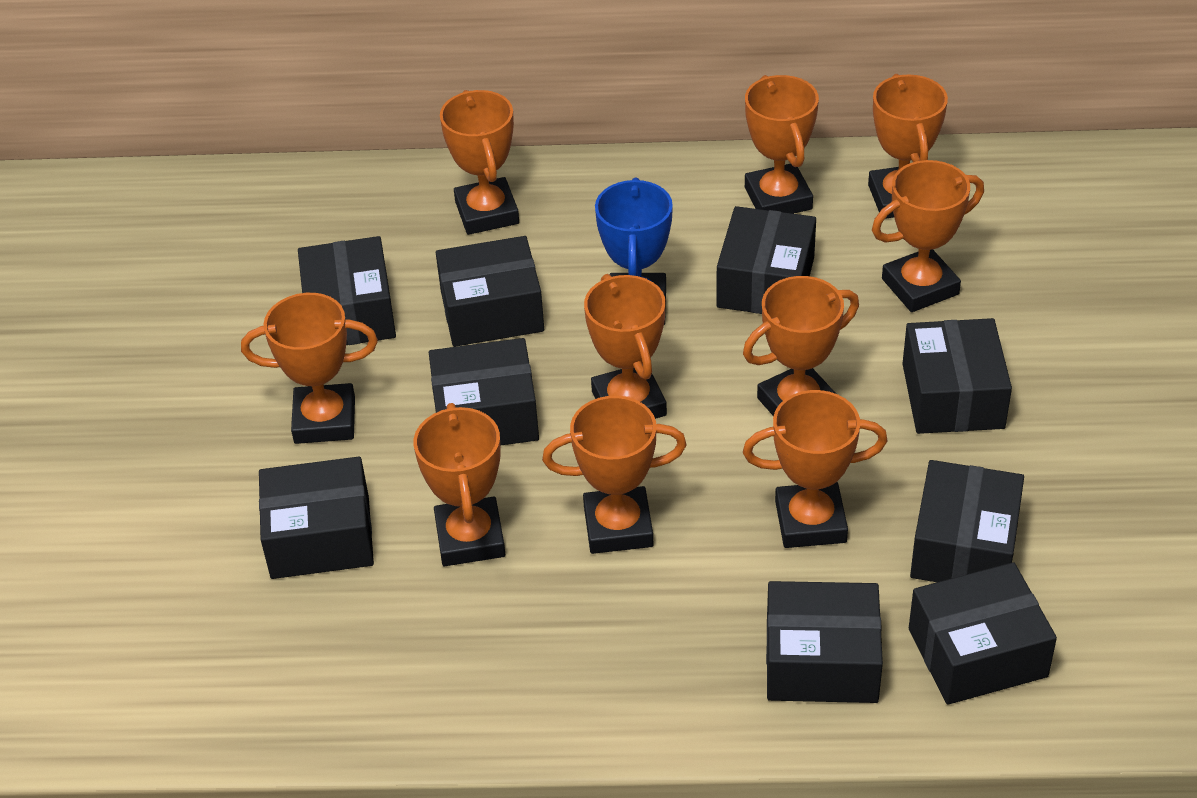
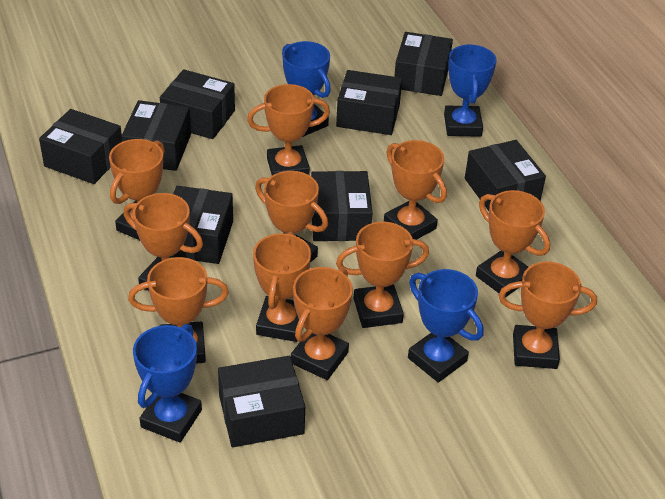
blue trophy: [595,178,673,325] = 1 -> [133,324,202,442] [282,41,331,137] [408,269,484,383] [444,44,497,137] = 4
orange trophy: [241,293,378,444] [414,403,505,566] [440,90,519,235] [542,396,686,554] [584,274,667,419] [743,276,859,416] [743,390,887,548] [745,75,819,214] [868,74,948,219] [872,160,984,312] = 10 -> [109,139,164,240] [123,193,203,291] [128,257,229,364] [247,84,330,176] [253,231,311,342] [255,171,328,263] [291,267,353,380] [336,222,429,328] [384,140,447,240] [476,190,550,297] [499,262,597,369] = 11

